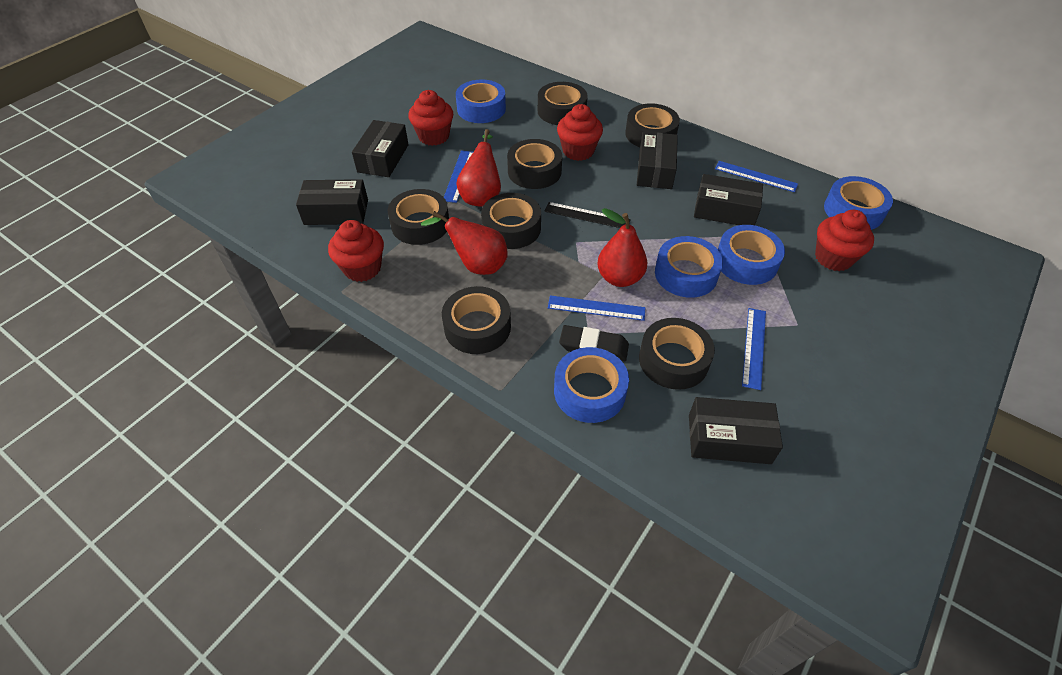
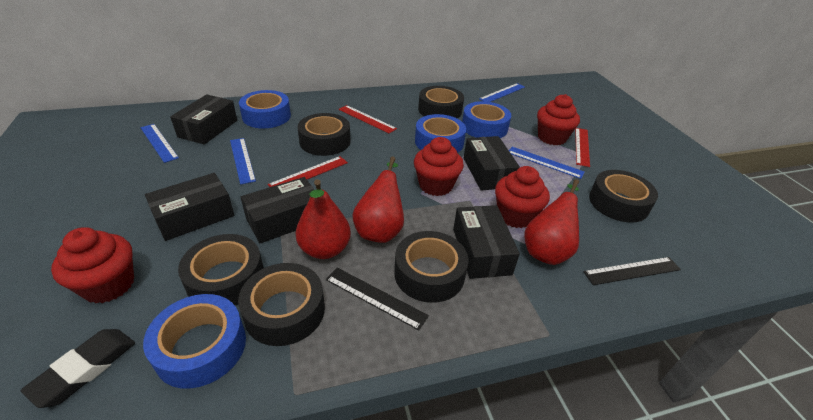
black ruler: [544,202,631,228] = 1 -> [326,268,429,330] [583,257,681,285] = 2
black tape: [388,189,449,245] [442,286,511,354] [481,193,541,249] [507,139,562,189] [538,82,588,125] [625,103,680,147] [639,318,715,390] = 7 -> [178,234,264,305] [238,263,325,346] [297,113,351,156] [394,231,468,303] [418,86,464,118] [589,170,658,223] = 6
blue tape: [456,79,506,123] [554,347,629,423] [655,236,723,298] [718,225,785,285] [824,176,893,230] = 5 -> [143,294,246,389] [239,90,291,128] [415,114,466,153] [462,101,511,138] = 4
red ruler: none = 0 -> [268,156,348,187] [338,105,397,133] [575,128,590,167] = 3

